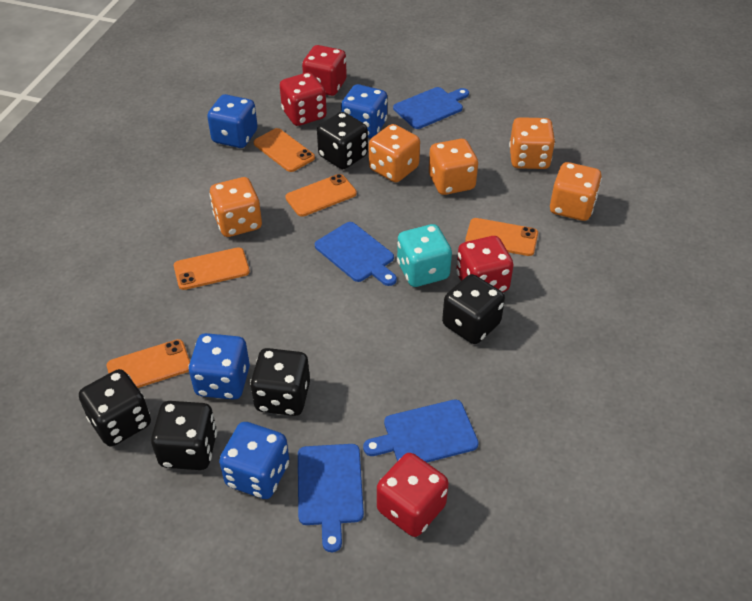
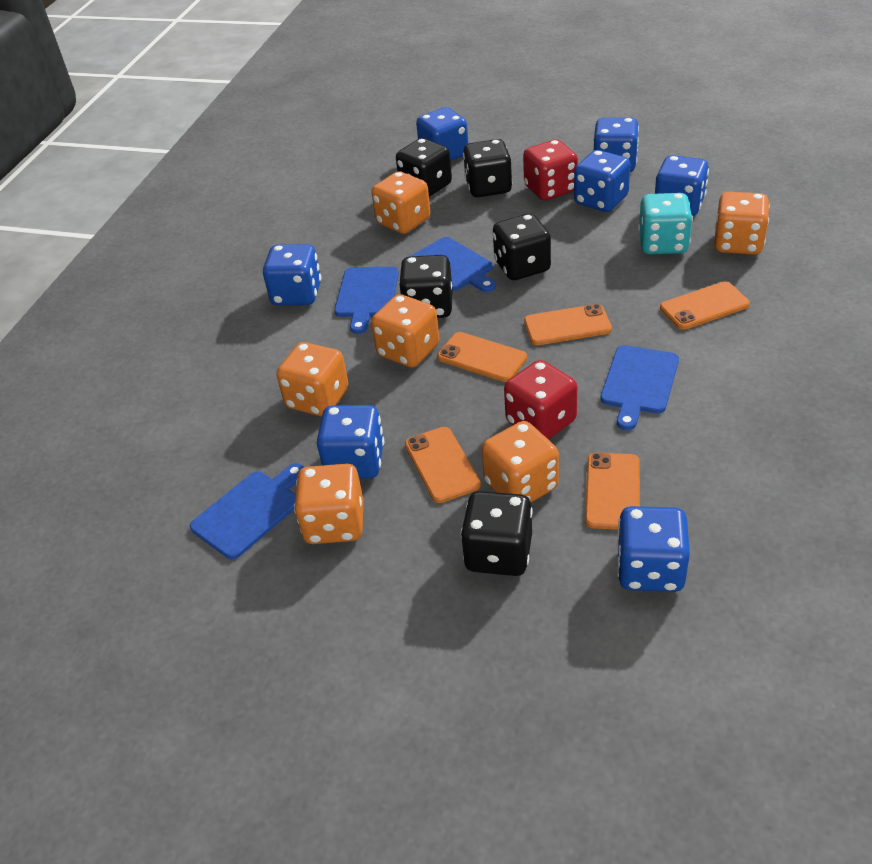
blue dice: [188,333,250,400] [207,94,258,148] [219,422,289,499] [341,84,387,138] = 4 -> [263,244,321,305] [317,405,384,479] [416,107,469,161] [574,150,630,212] [593,118,639,172] [617,506,690,592] [655,155,709,216] = 7
orange dice: [209,177,262,237] [369,124,420,182] [429,139,478,195] [509,117,555,169] [550,162,602,221] = 5 -> [276,342,349,417] [294,464,364,544] [371,171,430,234] [371,294,439,368] [481,421,559,502] [714,192,770,255] = 6
red dice: [280,72,327,126] [302,45,347,96] [377,453,449,537] [456,236,514,292] = 4 -> [504,360,577,440] [523,140,578,201] = 2

